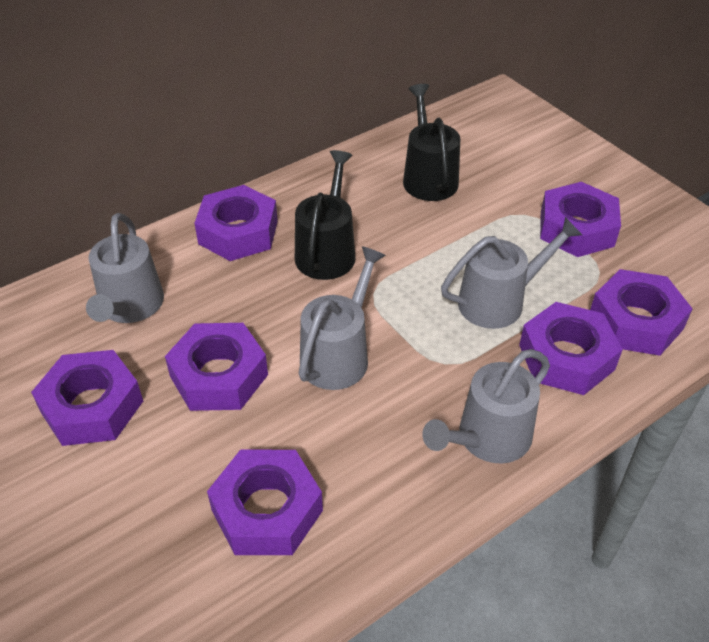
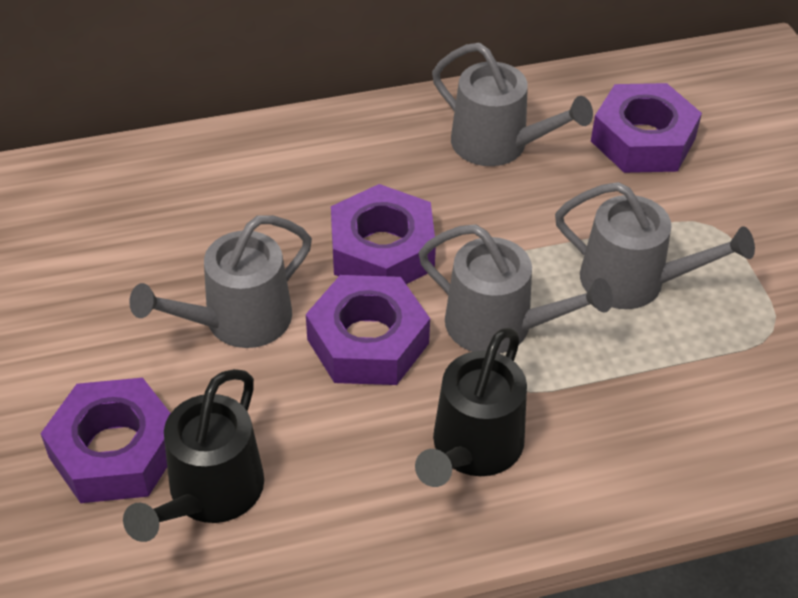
purple nut: [31,350,143,446] [165,323,268,411] [194,185,278,261] [207,450,323,555] [519,302,623,395] [540,182,621,257] [590,269,693,356] = 7 -> [40,378,171,503] [306,275,430,385] [331,184,436,284] [591,83,702,173] = 4

